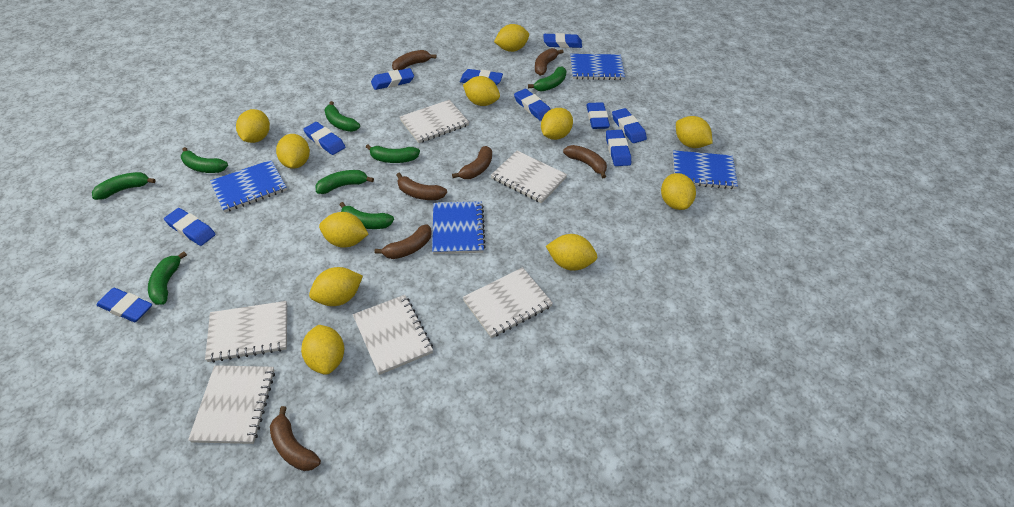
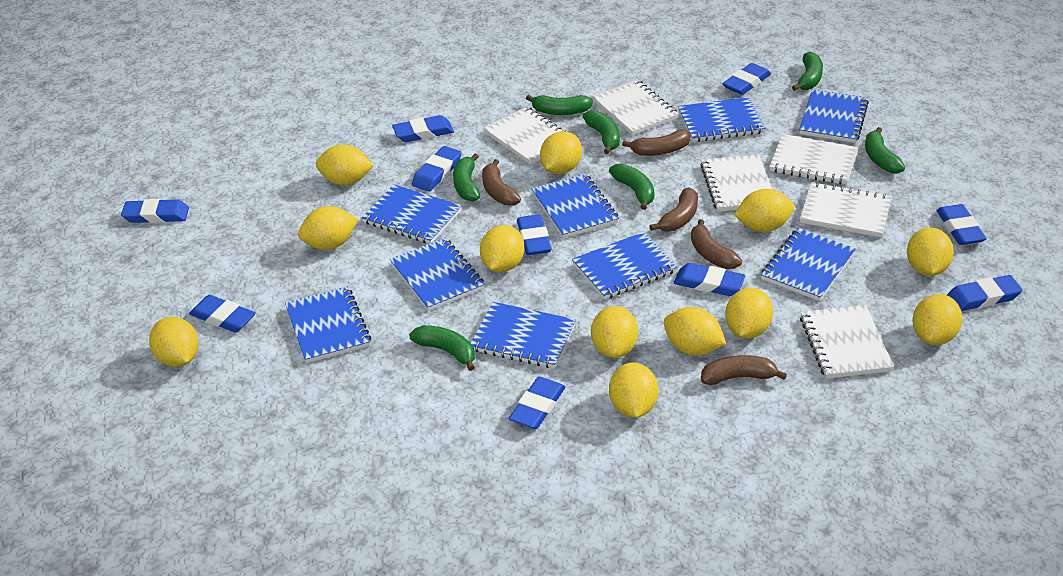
blue notebook: [210,160,287,212] [432,201,486,254] [570,54,625,80] [673,150,738,189] = 4 -> [285,286,371,363] [362,184,462,244] [390,238,485,311] [471,302,576,368] [532,173,619,238] [572,232,677,300] [678,97,766,142] [761,228,856,301] [799,89,869,143] = 9
brown banana: [270,406,321,471] [375,224,432,259] [392,50,436,70] [396,173,447,200] [452,146,492,179] [535,48,563,76] [563,145,607,178] = 7 -> [482,159,521,206] [622,129,691,156] [650,187,698,231] [691,219,742,269] [701,355,787,385] = 5
green banana: [92,172,156,200] [148,251,187,305] [181,147,228,173] [316,170,374,194] [324,101,360,132] [340,202,394,229] [366,144,420,163] [528,66,566,92] = 8 -> [409,325,475,371] [453,153,480,202] [526,95,593,115] [583,110,620,154] [609,163,654,210] [792,52,823,91] [865,127,905,174] = 7
yellow lemon: [236,109,270,143] [276,134,310,169] [301,325,344,375] [309,267,363,306] [319,212,368,248] [463,76,500,106] [494,24,529,52] [541,108,573,140] [546,234,597,271] [661,173,696,210] [676,116,713,148] = 11 -> [149,317,199,367] [298,206,358,250] [316,144,374,185] [480,225,525,272] [540,131,582,174] [591,306,638,358] [609,362,658,418] [664,307,726,355] [725,288,773,338] [734,189,794,232] [907,227,954,276] [913,294,962,345] = 12

